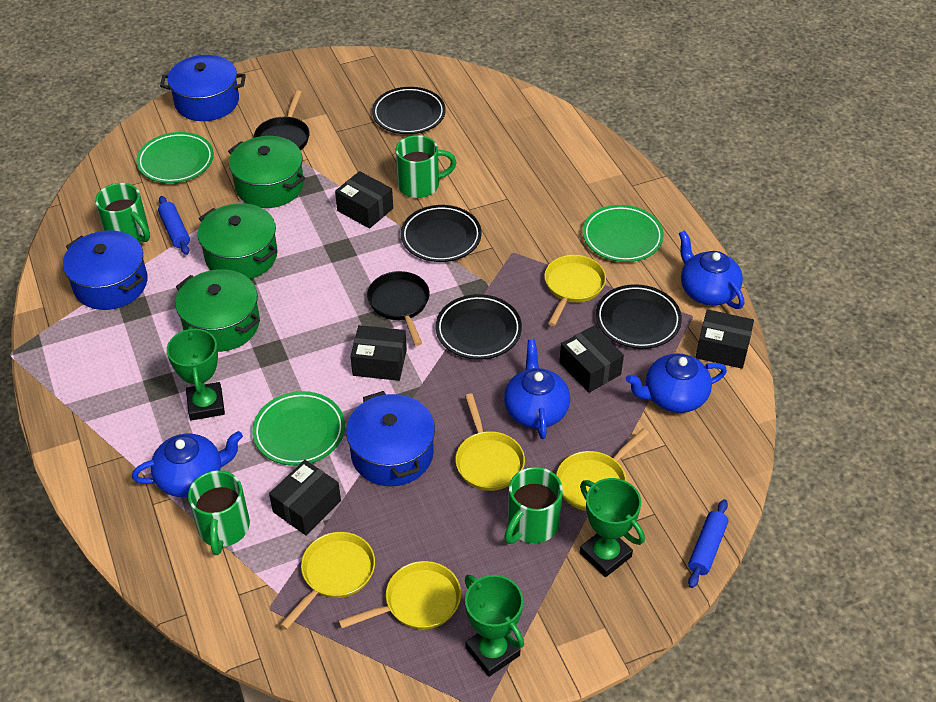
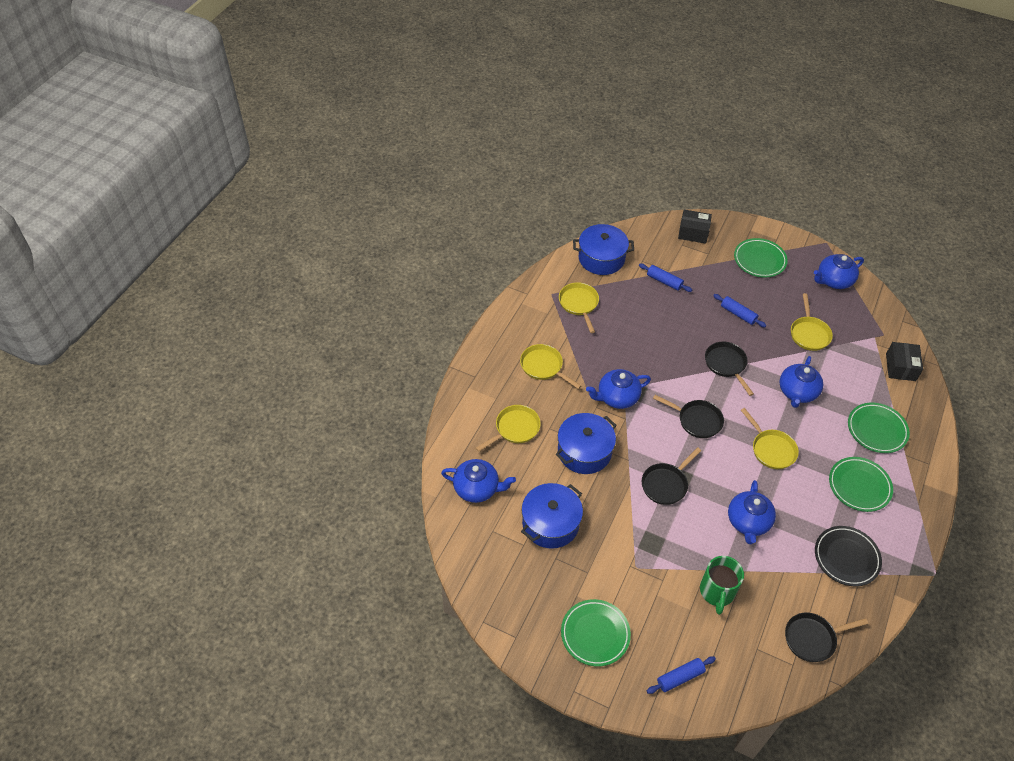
black box: [269,460,341,535] [335,171,393,229] [350,325,407,381] [559,326,624,393] [696,309,754,369] = 5 -> [678,210,712,244] [886,342,923,381] = 2
black pan: [254,90,310,151] [367,271,430,346] = 2 -> [642,447,701,505] [653,395,724,438] [705,342,754,396] [785,613,868,662] = 4
black plate: [372,87,446,134] [401,205,482,262] [435,294,522,360] [596,284,682,349] = 4 -> [815,526,882,586] = 1
blue rolling pin: [158,196,190,255] [688,499,728,588] = 2 -> [639,264,692,292] [647,656,716,694] [713,294,767,327] = 3
blue teapot: [132,431,243,497] [504,339,570,439] [626,353,727,413] [679,230,744,309] = 4 -> [441,459,516,503] [586,369,651,409] [728,480,776,544] [780,356,823,408] [814,254,864,289] = 5
green mug: [95,183,150,243] [188,470,250,555] [396,135,457,198] [504,467,563,544] = 4 -> [700,556,744,615] = 1
green plate: [136,132,214,183] [252,391,345,466] [583,205,664,262] = 3 -> [561,599,631,667] [734,238,788,278] [829,457,893,512] [848,403,910,453] = 4
green pot: [175,269,260,352] [198,203,278,279] [228,136,305,208] = 3 -> none = 0
green trophy: [167,326,225,421] [465,575,524,677] [580,478,645,577] = 3 -> none = 0

